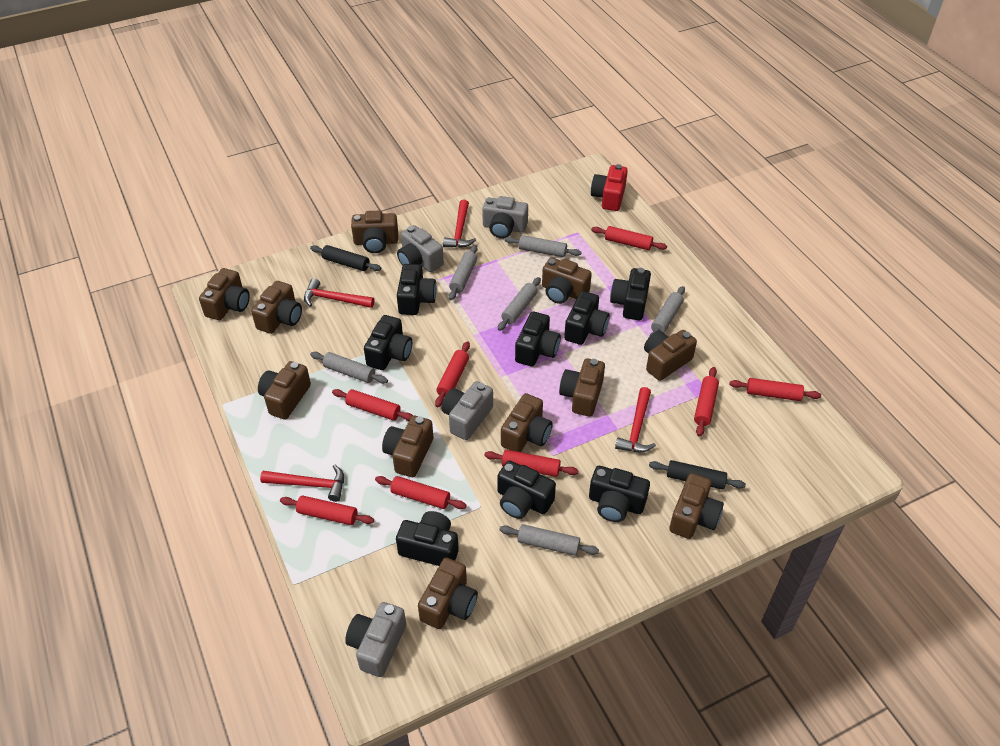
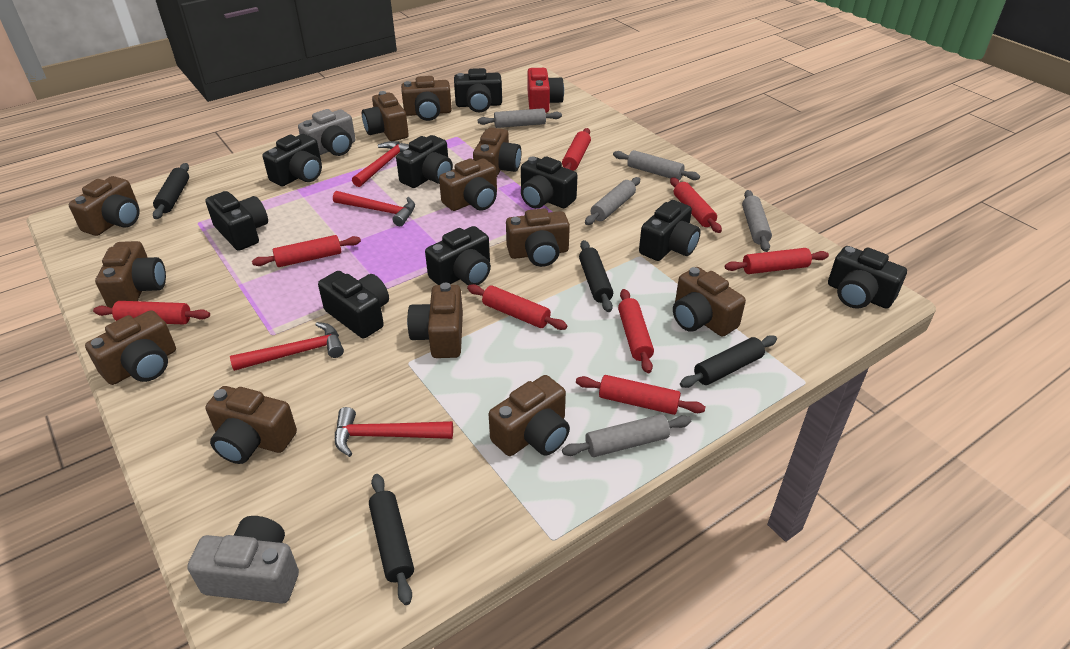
black camera: [364,315,412,370] [396,511,459,566] [397,264,437,315] [497,460,556,519] [515,312,561,367] [564,291,610,345] [589,466,650,522] [610,268,651,320] = 8 -> [206,191,268,251] [263,134,322,186] [318,271,389,338] [396,135,453,188] [425,226,491,285] [454,68,502,112] [521,156,577,209] [639,200,701,261] [828,246,907,309] = 9
black rolling pin: [310,245,381,271] [649,460,746,490] = 2 -> [153,163,189,219] [369,474,414,605] [579,240,613,312] [680,335,777,388] = 4
brown camera: [199,268,250,320] [251,281,302,334] [258,361,311,419] [351,211,398,253] [382,415,433,477] [418,558,478,629] [501,393,553,452] [542,257,592,304] [559,358,605,417] [644,330,697,381] [669,473,724,539] = 11 -> [69,176,140,236] [85,310,176,385] [95,241,166,308] [205,386,297,464] [362,91,409,141] [401,76,452,121] [407,283,463,358] [439,158,497,211] [473,128,521,176] [489,375,570,456] [506,208,570,267] [673,267,746,337] = 12
grey camera: [345,602,406,677] [397,225,444,272] [441,381,493,440] [482,196,528,239] = 4 -> [187,516,299,604] [298,109,355,156] = 2
grey rolling pin: [310,352,388,384] [449,245,477,300] [498,277,541,331] [500,524,599,556] [505,235,582,257] [649,286,685,337] = 6 -> [478,108,562,128] [562,414,692,457] [585,177,640,225] [613,150,700,180] [742,190,772,252] = 5

